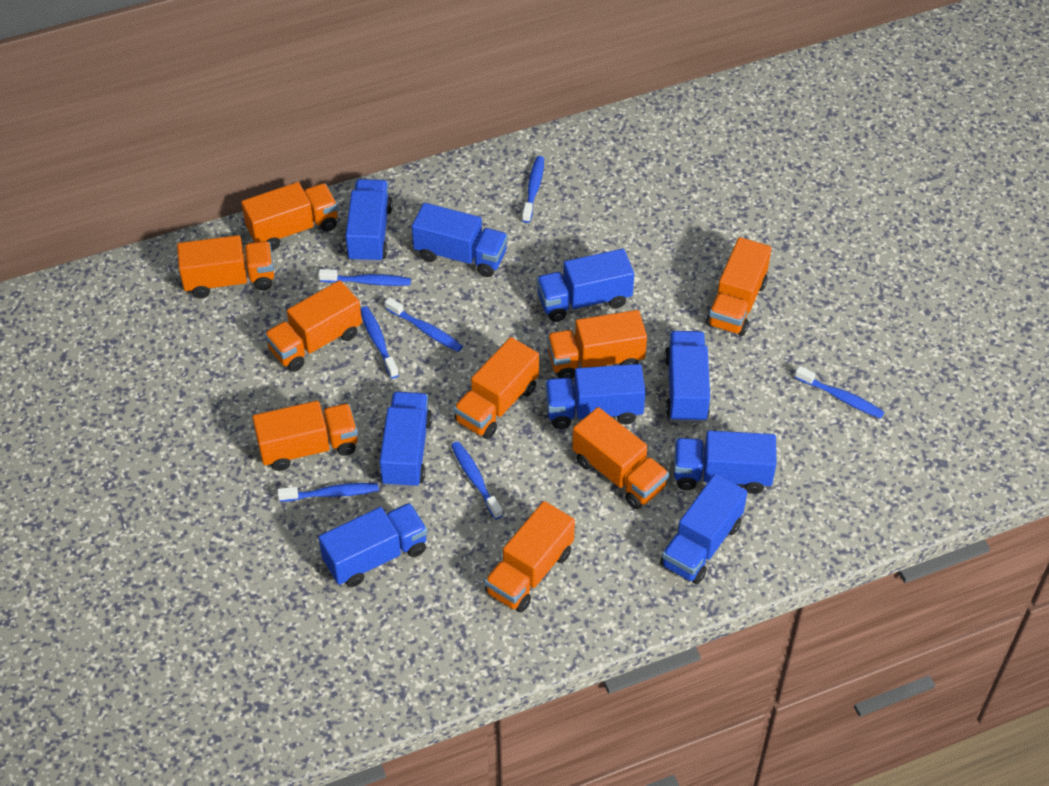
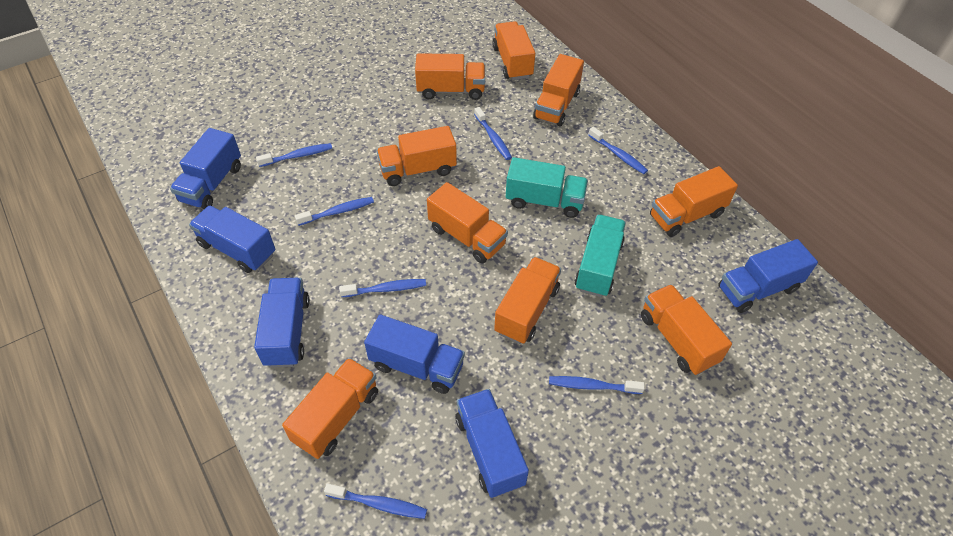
blue truck: [318,503,428,587] [346,179,393,263] [379,392,432,488] [412,203,508,277] [536,249,634,322] [545,364,646,429] [660,474,747,584] [664,331,710,423] [674,431,777,494] = 9 -> [170,128,241,209] [189,205,275,273] [254,278,310,368] [364,315,465,394] [456,389,529,498] [718,239,818,313] = 6
turquoise truck: none = 0 -> [506,157,588,218] [575,215,626,297] = 2

